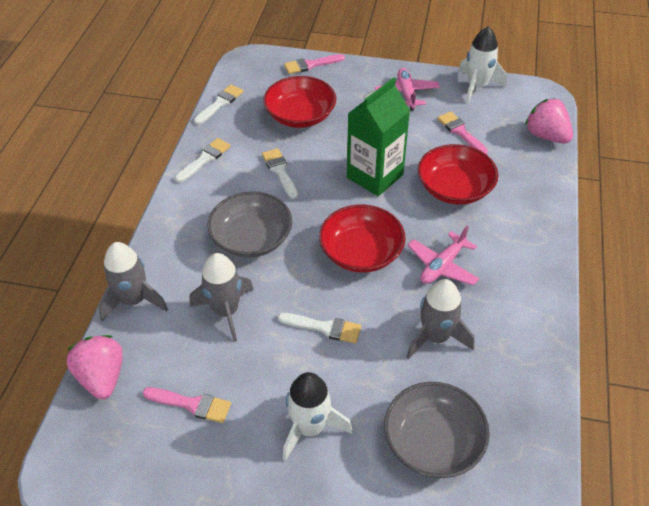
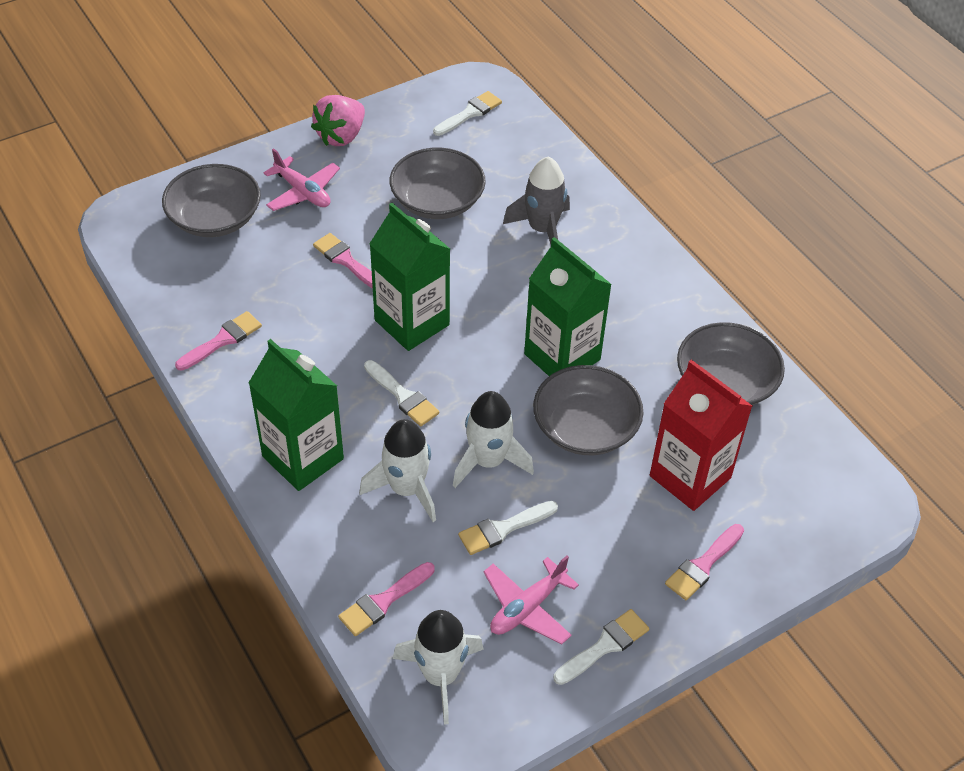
green carton: [347,77,410,196] = 1 -> [249,339,344,491] [369,203,450,351] [524,237,612,376] = 3
grey bowl: [208,191,292,258] [384,382,490,478] = 2 -> [162,164,261,237] [390,148,486,219] [533,365,643,455] [677,322,785,406] = 4
grey rocket: [98,242,168,321] [189,253,254,342] [406,279,475,359] = 3 -> [503,157,570,244] = 1
pink brush: [143,387,231,423] [284,54,345,74] [437,112,488,155] = 3 -> [175,311,262,371] [313,233,373,289] [338,562,434,636] [665,524,744,601] = 4
pink strawberry: [66,335,123,399] [525,98,573,144] = 2 -> [311,95,365,146] = 1
red bowl: [263,76,336,128] [319,205,405,273] [418,144,498,205] = 3 -> none = 0
red carton: none = 0 -> [650,360,752,511] = 1
white rocket: [283,372,353,461] [458,27,507,104] = 2 -> [359,419,436,522] [393,610,484,725] [453,391,534,488] = 3

